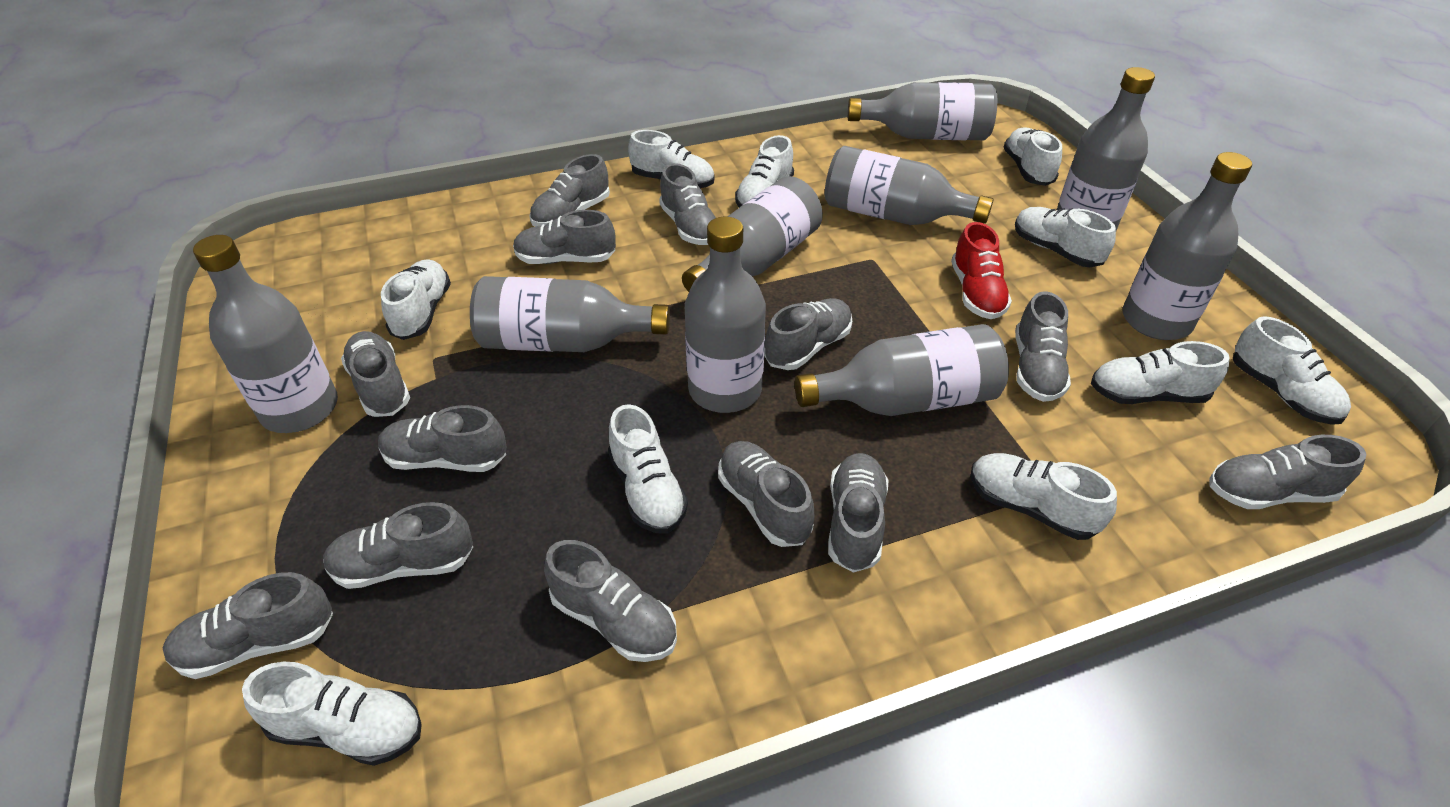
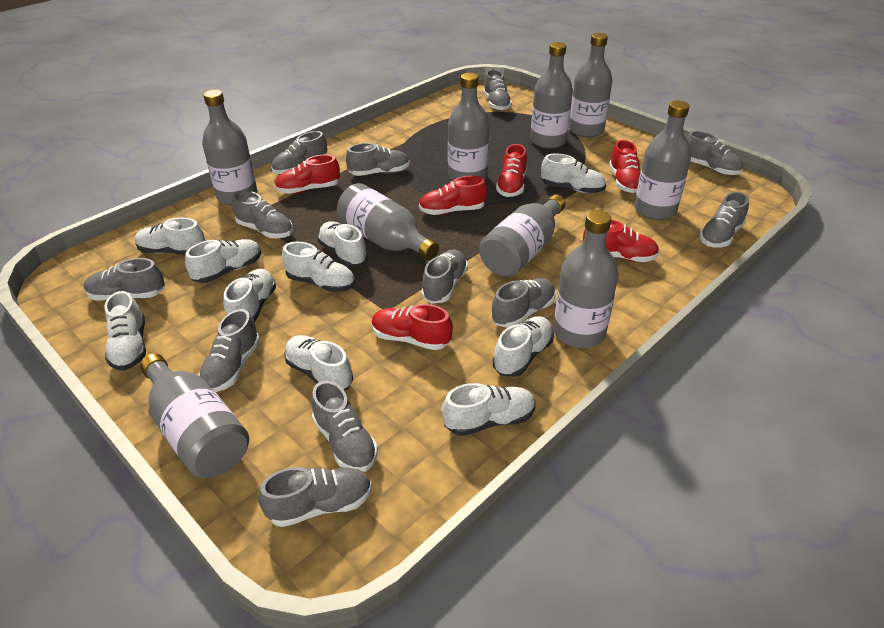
grey shoe: [163,572,333,679] [323,502,473,589] [341,331,410,417] [378,405,506,472] [513,210,616,264] [529,154,610,226] [544,540,677,662] [659,163,716,245] [718,441,814,547] [764,298,852,370] [828,453,888,573] [1015,291,1071,402] [1209,435,1366,509] = 13 -> [84,258,165,300] [199,309,260,392] [232,190,293,238] [258,467,372,527] [271,131,327,174] [311,381,378,472] [346,143,410,176] [421,249,468,304] [483,69,512,111] [491,278,556,328] [686,131,743,175] [699,192,749,247] = 12
red shoe: [951,222,1012,319] = 1 -> [275,155,340,194] [371,304,453,350] [419,176,487,215] [496,144,527,197] [583,219,659,262] [609,140,641,193] = 6

